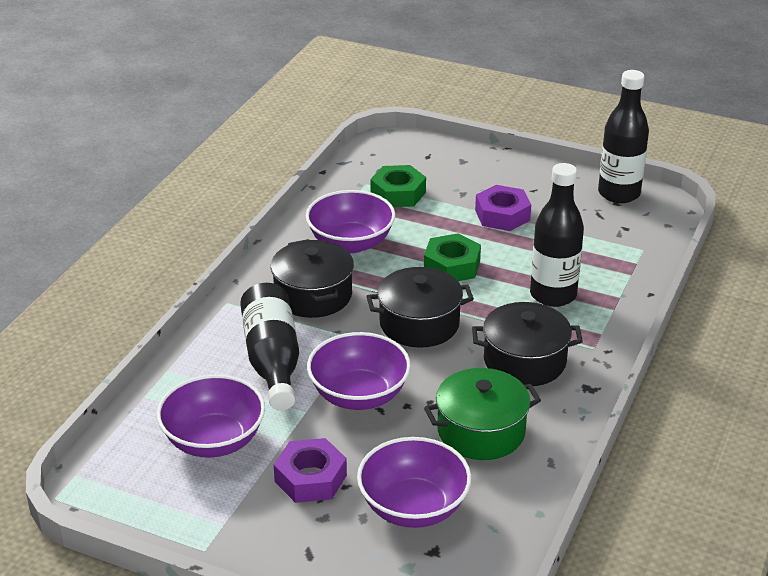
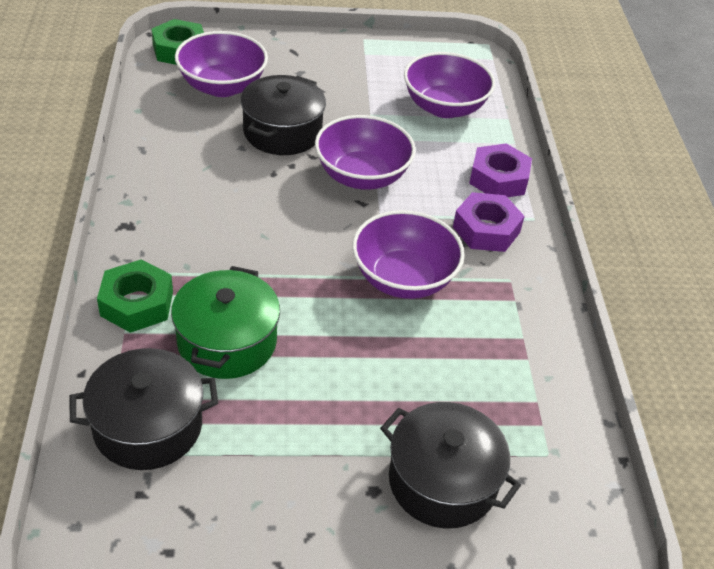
black bottle: [240,283,299,411] [530,163,584,307] [598,70,649,203] = 3 -> none = 0

